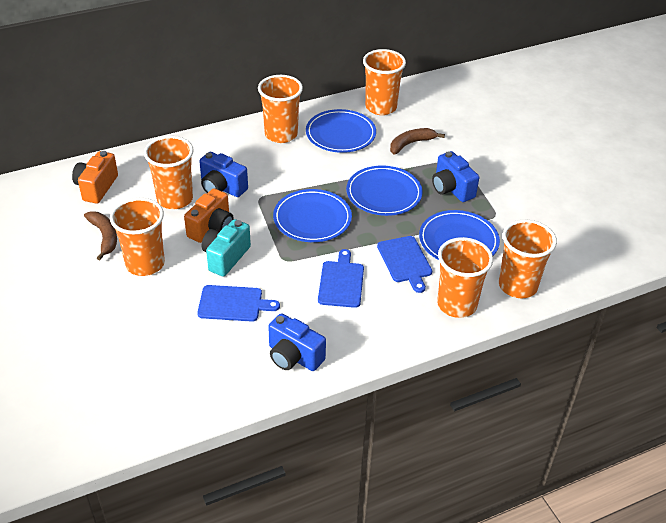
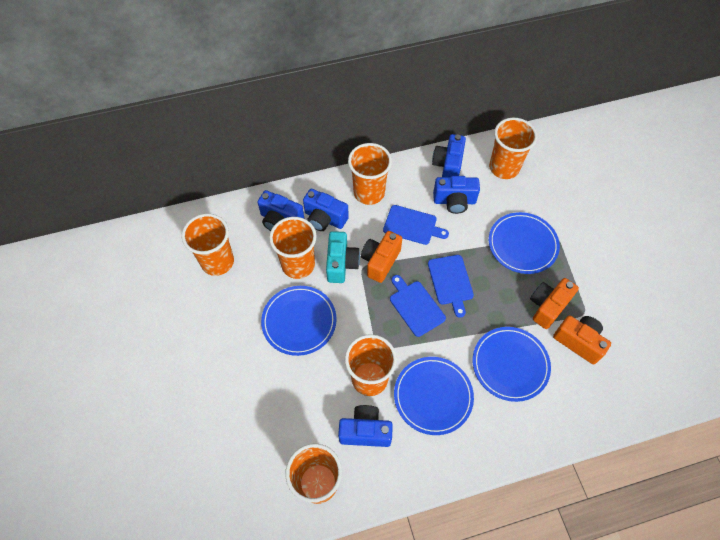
blue camera: [199,152,248,197] [268,313,326,371] [432,151,479,202] = 3 -> [258,190,304,231] [303,189,349,231] [338,405,393,447] [432,134,466,177] [433,176,480,214] = 5
brown banana: [84,211,117,260] [390,128,445,154] = 2 -> none = 0
orange camera: [72,151,118,204] [184,188,234,243] = 2 -> [361,231,402,283] [530,278,579,329] [553,315,611,364] = 3

